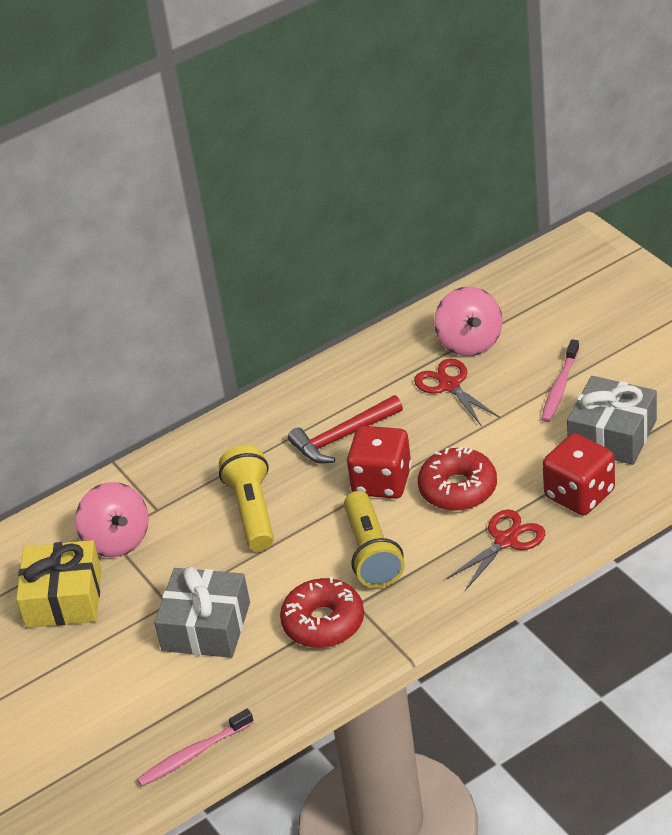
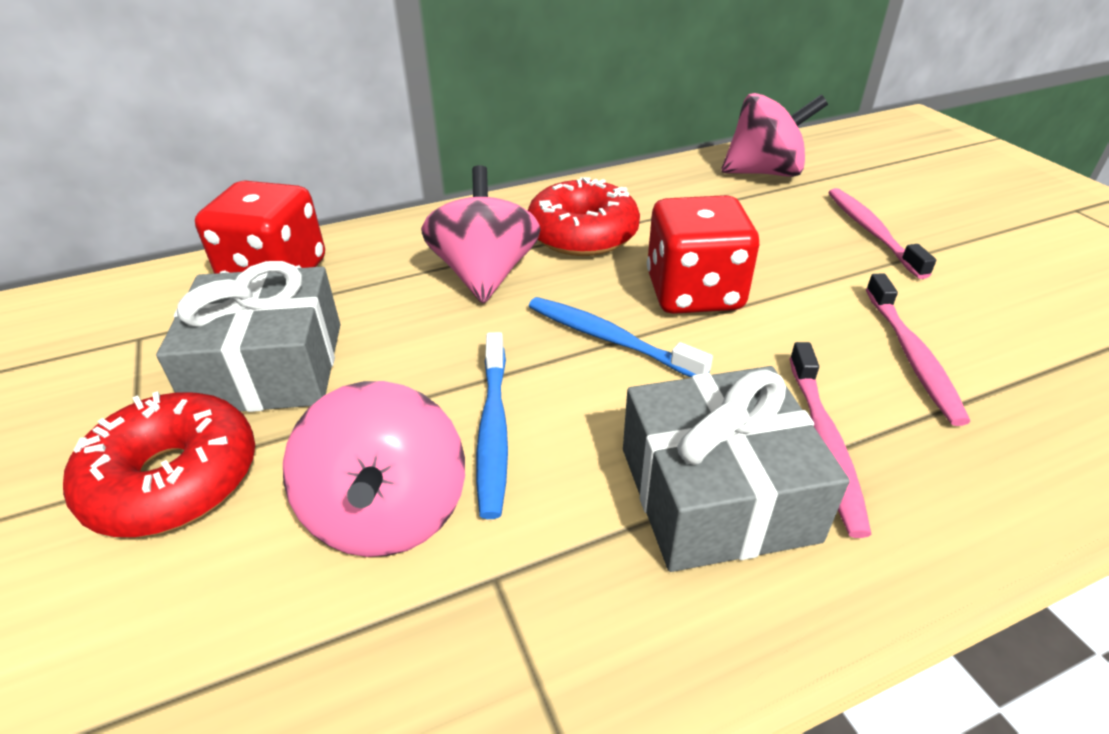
blue toothbrush: none = 0 -> [476,332,508,519] [529,297,713,378] = 2
pink spinning top: [75,482,149,557] [434,287,503,356] = 2 -> [283,381,465,557] [421,165,541,304] [721,93,828,177] = 3
pink toothbrush: [137,709,254,786] [541,340,579,422] = 2 -> [789,342,872,538] [828,188,936,279] [866,274,970,426] = 3
red hammer: [288,395,403,464] = 1 -> none = 0
red scissors: [414,359,500,427] [446,510,545,591] = 2 -> none = 0
yellow flashlight: [219,445,274,551] [344,491,405,588] = 2 -> none = 0
yellow gift: [16,540,102,628] = 1 -> none = 0

